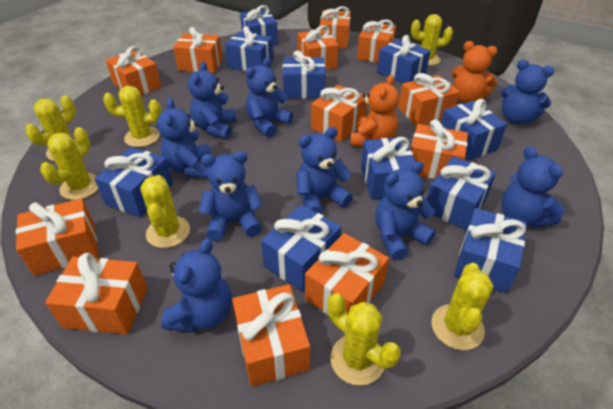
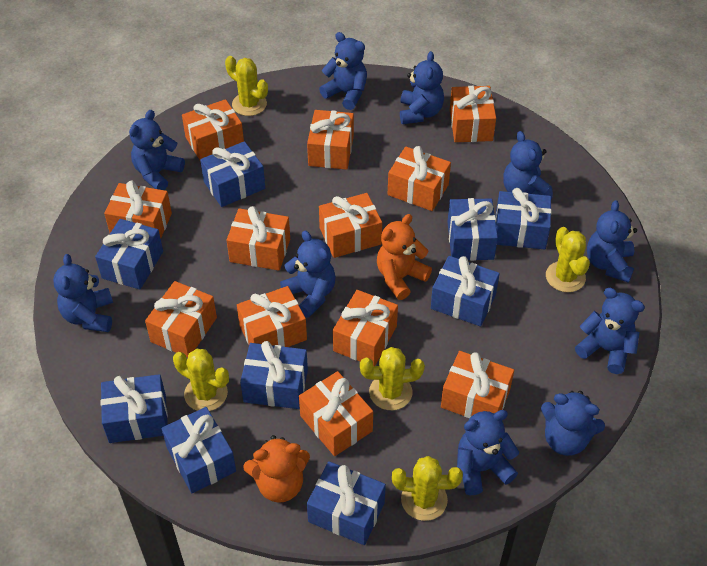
blue gift: [94,147,173,217] [225,26,274,71] [240,5,278,46] [261,205,341,291] [283,51,325,99] [361,137,415,200] [377,35,430,83] [427,156,496,230] [441,99,507,161] [454,208,527,293] = 10 -> [95,219,163,290] [101,374,168,443] [161,407,236,494] [200,141,265,207] [240,341,308,409] [307,461,386,545] [431,256,500,326] [447,198,498,261] [496,188,552,249] = 9
blue teddy bear: [157,98,211,178] [161,238,232,332] [188,61,237,139] [199,151,263,241] [246,58,293,138] [296,127,353,215] [375,161,435,260] [500,60,554,125] [501,146,565,228] = 9 -> [53,254,113,332] [129,110,185,190] [280,231,336,318] [319,32,367,110] [400,51,444,124] [457,410,519,495] [503,131,553,200] [541,391,605,456] [575,288,645,374] [587,200,637,283] = 10
yellow cactus: [25,95,77,161] [40,127,98,200] [103,86,161,147] [140,175,190,248] [327,293,401,386] [411,14,453,66] [431,263,493,350] = 7 -> [173,349,229,411] [225,56,268,116] [360,347,425,410] [392,456,463,521] [546,227,590,292] = 5

